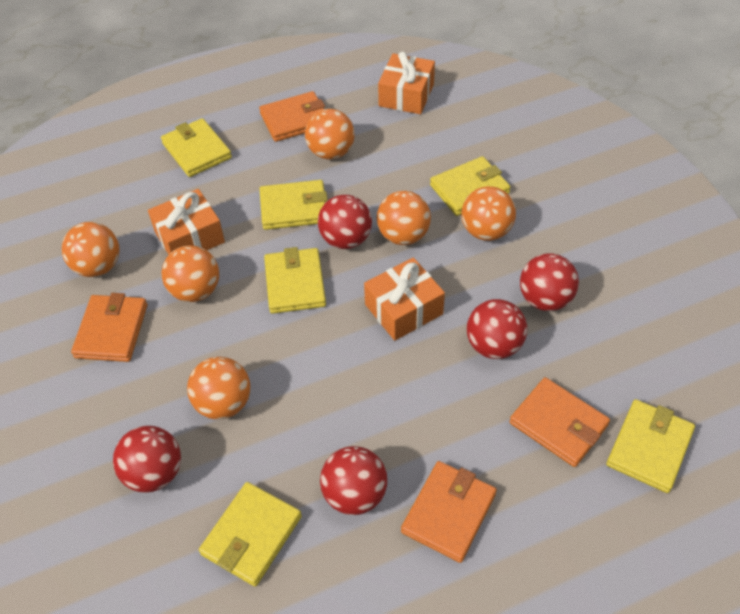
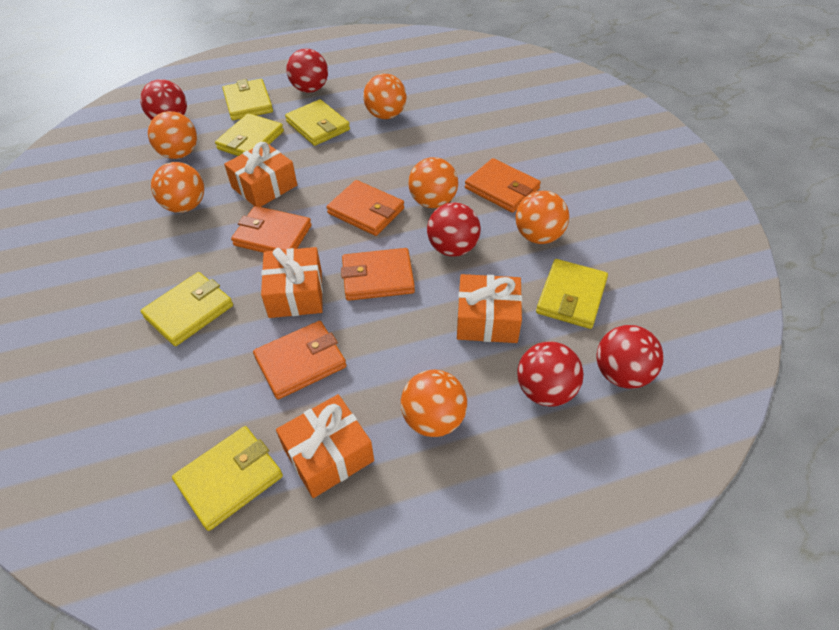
orange gift: [148,189,225,255] [364,257,445,341] [378,52,435,114] = 3 -> [224,142,297,207] [261,247,323,318] [276,394,374,498] [457,274,522,343] = 4
orange wallet: [71,293,147,362] [259,91,325,142] [401,461,497,563] [509,377,610,467] = 4 -> [231,206,312,253] [253,321,347,399] [327,180,404,236] [341,248,415,301] [465,158,541,213] = 5

